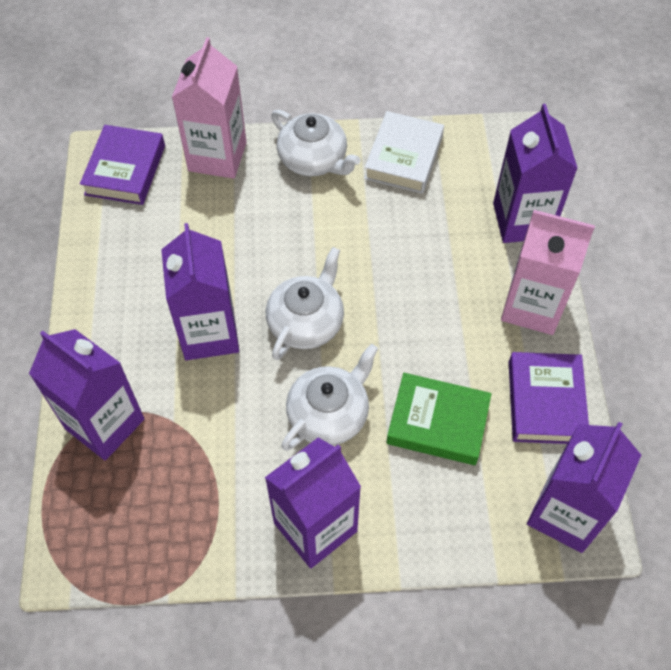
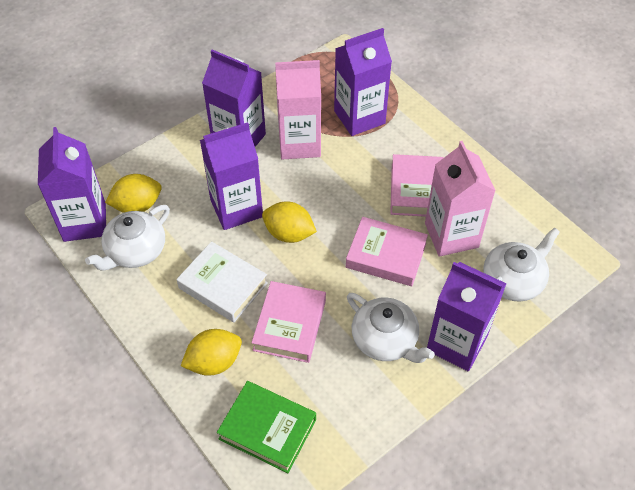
pink book: none = 0 -> [251,281,326,363] [346,217,428,286] [390,154,444,217] = 3
purple book: [80,125,165,205] [509,352,589,444] = 2 -> none = 0
yellow lemon: none = 0 -> [105,174,162,213] [181,329,242,376] [262,201,317,243] = 3

